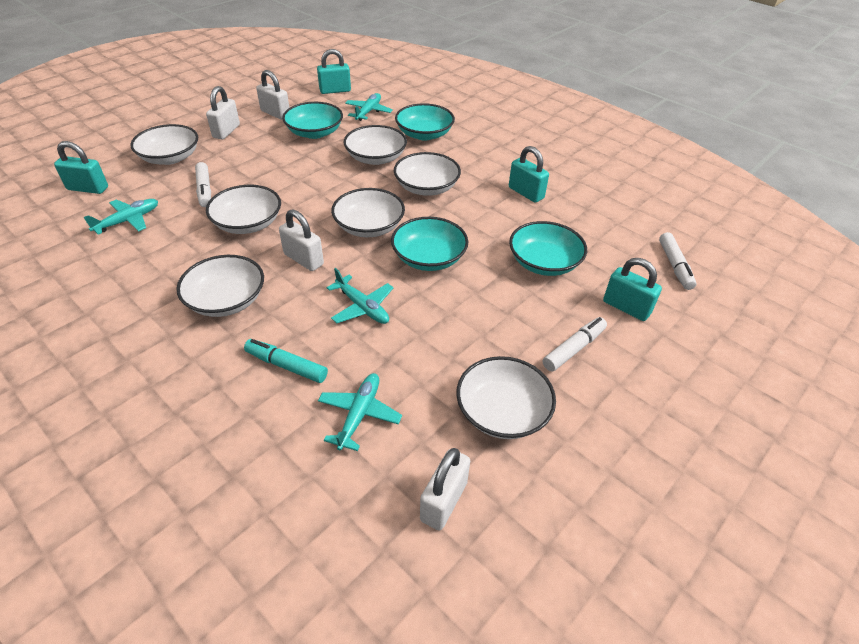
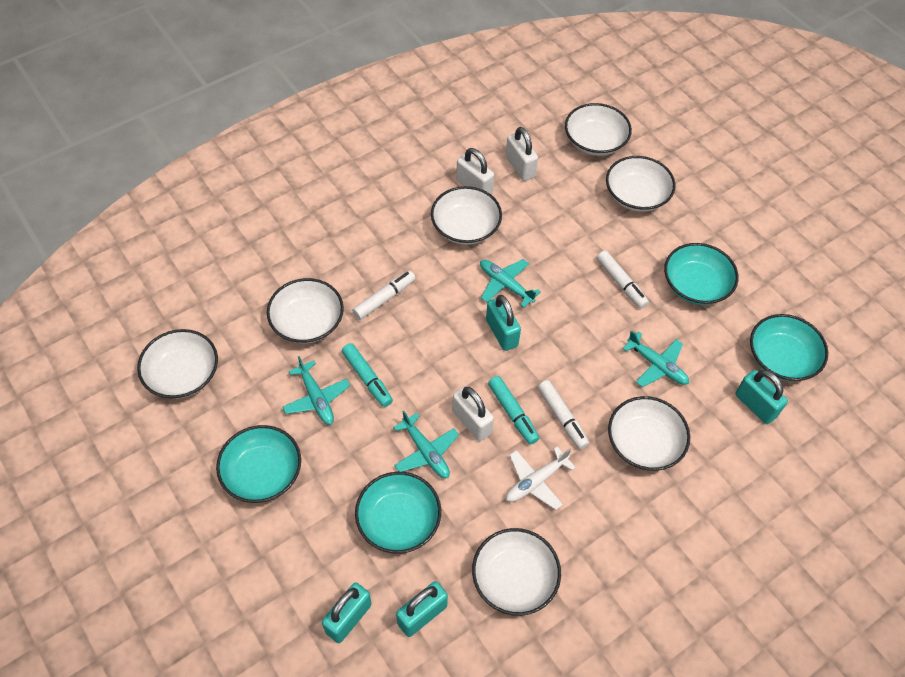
turquoise marker: [244,339,328,383] = 1 -> [342,343,393,407] [488,376,539,445] = 2
white padlock: [206,86,240,139] [256,70,289,120] [279,209,324,271] [420,448,470,530] = 4 -> [452,386,494,441] [456,148,494,194] [506,127,538,181] = 3
white plane: none = 0 -> [506,447,576,510] = 1

